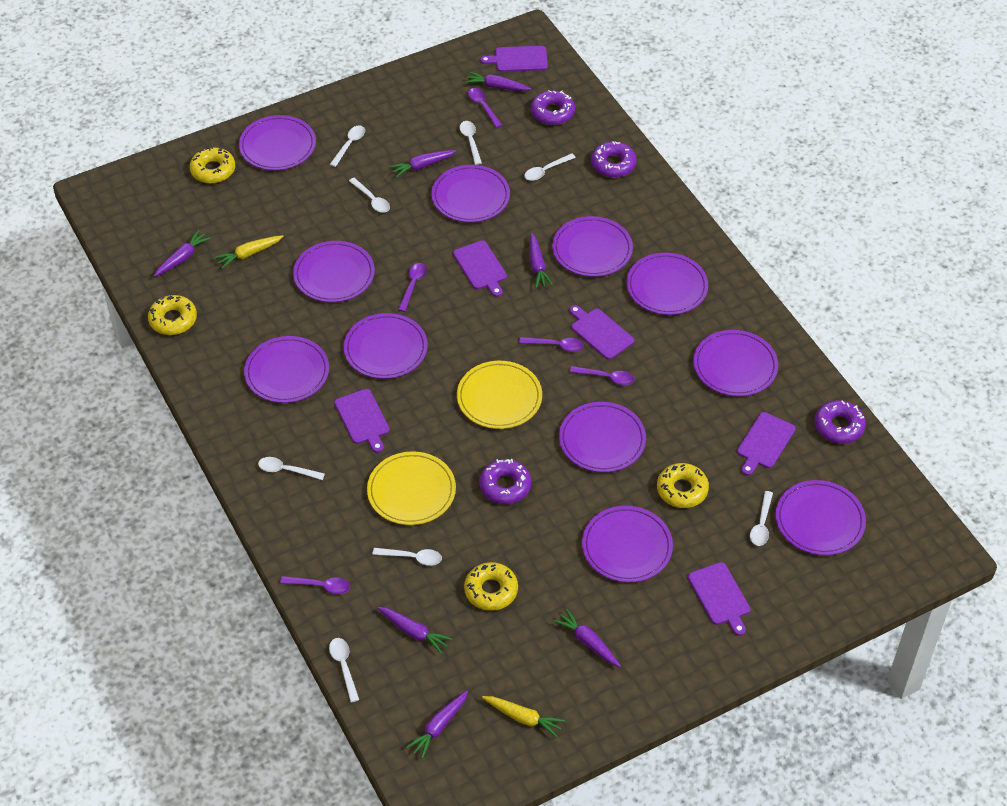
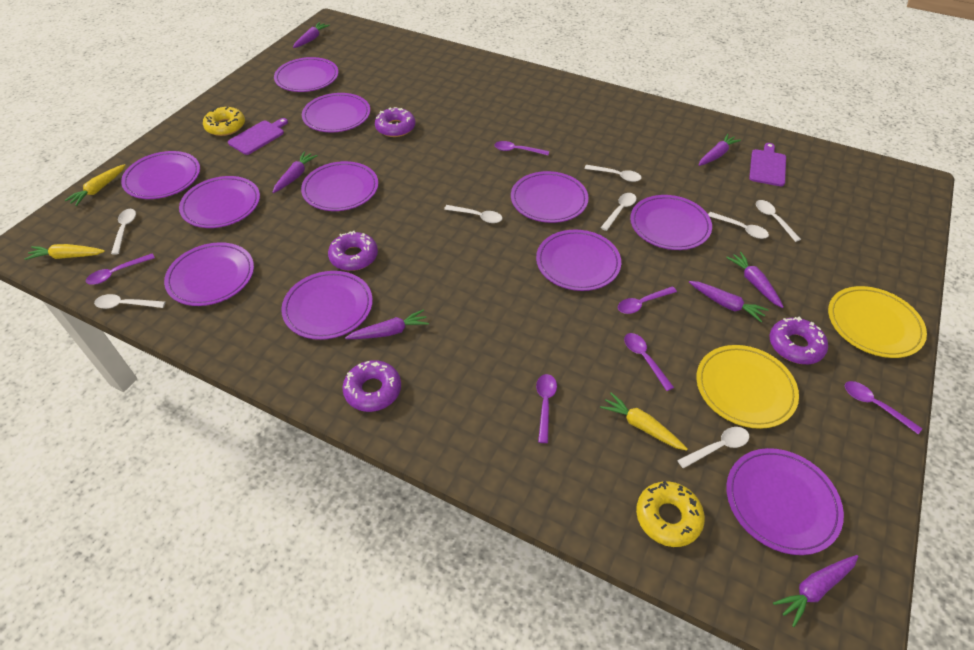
purple cutting board: [334,389,390,453] [453,240,507,297] [480,46,548,72] [569,305,634,359] [688,562,750,636] [737,412,796,475] = 6 -> [228,118,288,155] [749,143,786,186] = 2
purple spoon: [280,576,350,594] [398,263,427,312] [468,88,502,128] [519,337,584,352] [570,366,634,385] = 5 -> [86,253,155,285] [494,141,549,155] [536,374,557,443] [618,286,677,314] [624,333,674,391] [845,381,922,434] = 6
yellow carrot: [214,235,284,269] [482,696,565,738] = 2 -> [25,244,105,260] [64,164,126,206] [600,393,688,451] = 3
yellow donut: [148,295,197,335] [190,146,235,183] [464,562,518,611] [657,463,709,508] = 4 -> [203,107,245,136] [636,481,705,547] = 2

